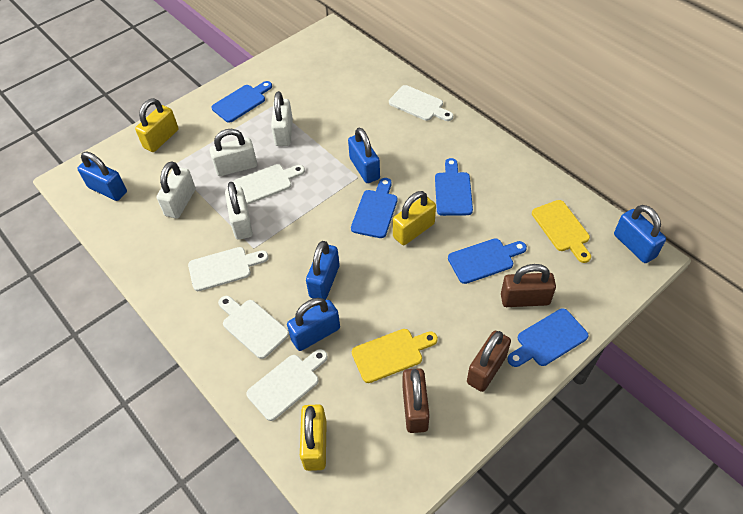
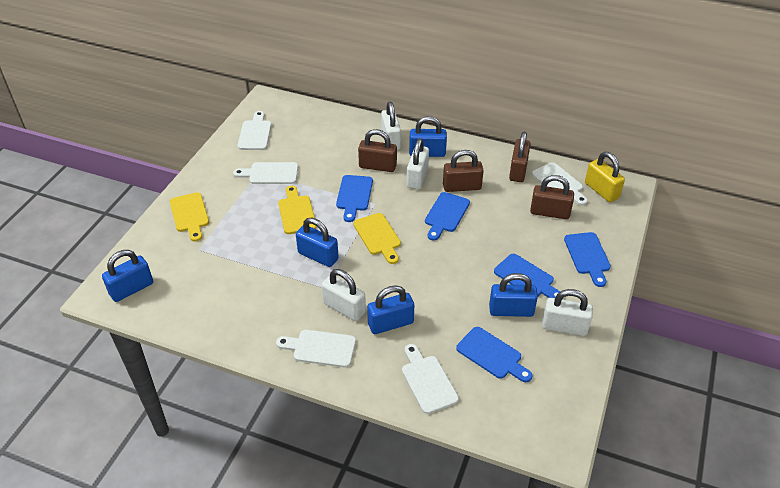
brown padlock: [402,368,430,433] [467,330,511,392] [501,264,556,307] = 3 -> [358,129,397,172] [443,150,484,192] [509,132,531,182] [530,175,574,219] = 4
yellow cutting board: [352,329,438,383] [532,200,591,263] = 2 -> [170,192,209,242] [278,186,317,234] [353,213,401,264] = 3
yellow padlock: [135,98,178,152] [300,405,327,471] [393,191,436,245] = 3 -> [585,152,625,202] = 1

